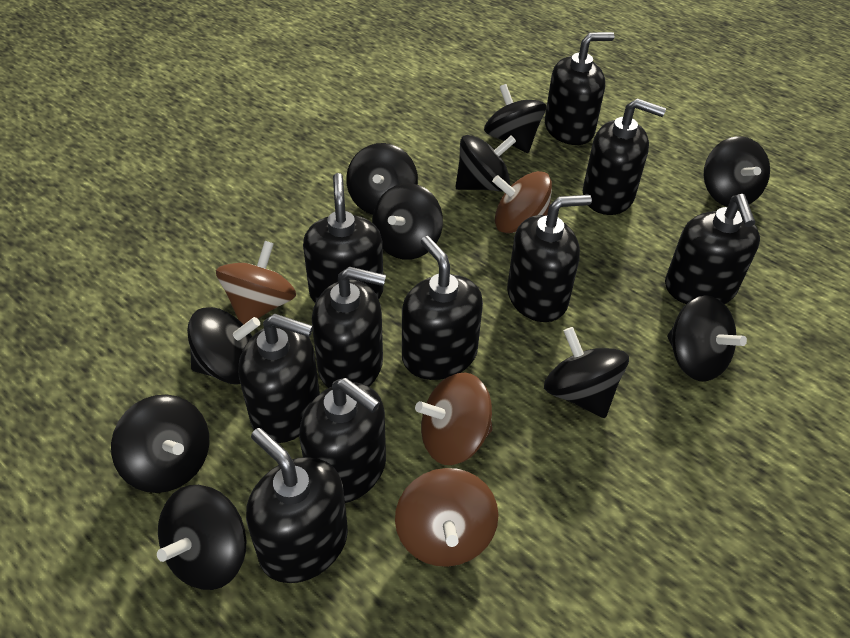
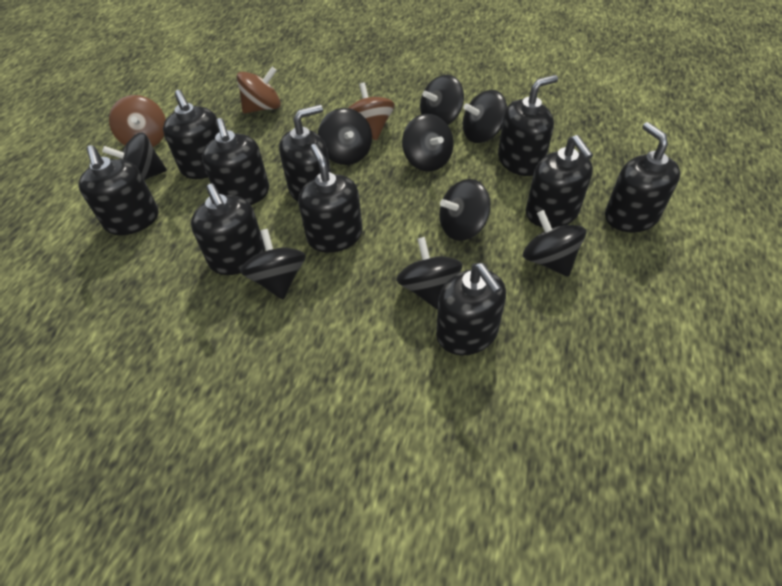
black spinning top: [111,395,209,493] [157,485,247,590] [187,307,260,385] [346,143,418,215] [372,183,443,260] [455,135,516,191] [484,84,546,153] [544,327,629,418] [667,295,747,381] [704,136,770,207] = 10 -> [102,132,167,180] [240,229,306,299] [318,108,372,165] [396,237,463,309] [402,114,453,171] [420,75,464,125] [439,179,491,241] [463,90,507,143] [523,210,586,277] = 9
brown spinning top: [216,241,296,325] [395,468,498,567] [415,373,492,465] [492,171,552,233] = 4 -> [109,95,166,147] [237,67,281,113] [349,82,394,140] = 3

